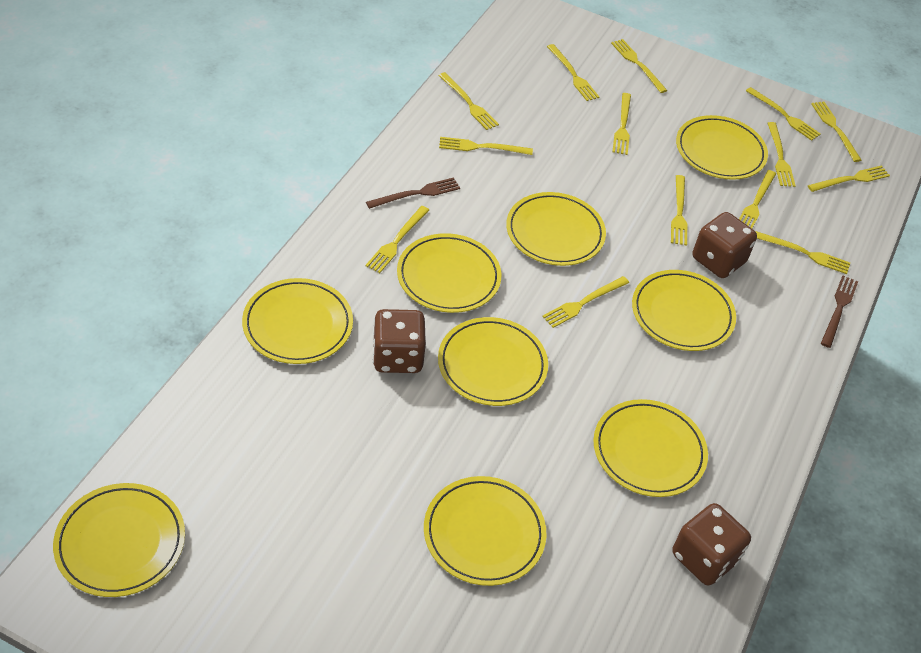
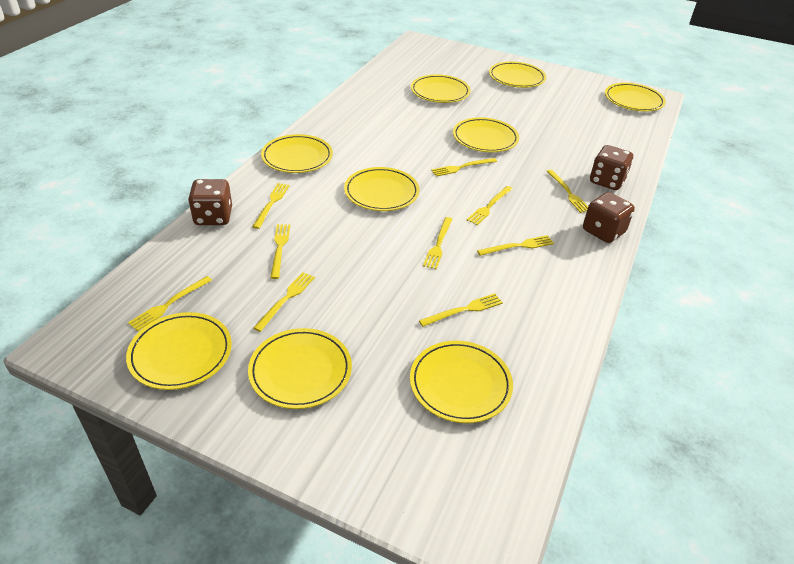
brown fork: [366,177,460,209] [821,275,858,348] = 2 -> none = 0
yellow fork: [365,206,429,273] [438,72,499,130] [439,137,533,155] [542,276,629,328] [547,44,599,101] [611,39,668,93] [612,93,631,155] [671,175,688,246] [739,170,776,228] [746,87,821,141] [756,231,850,274] [767,122,796,187] [808,165,890,192] [811,101,861,162] = 14 -> [128,276,212,331] [252,183,290,229] [253,272,315,332] [270,224,290,279] [419,293,503,327] [423,217,452,269] [431,158,497,177] [467,186,513,225] [477,235,554,256] [546,170,588,213] = 10

